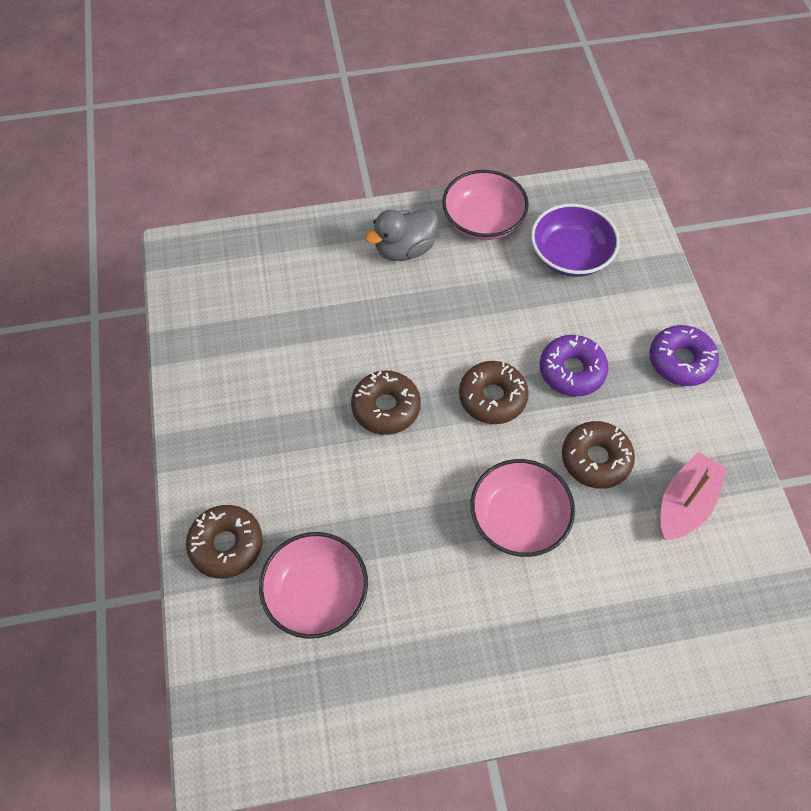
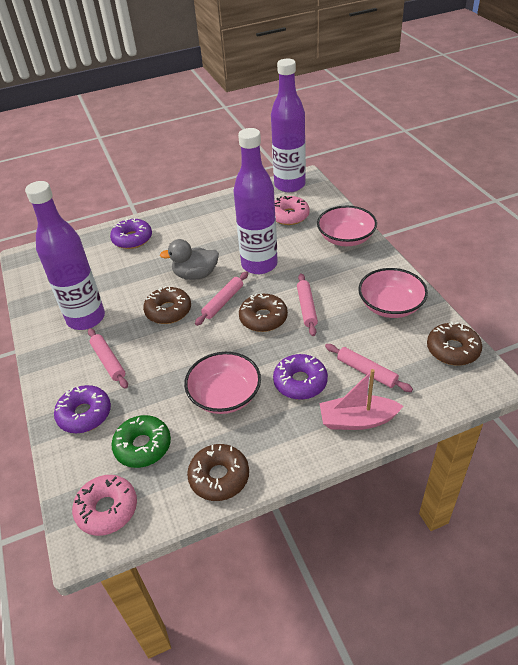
green donut: none = 0 -> [111,415,171,468] = 1
pink donut: none = 0 -> [72,475,137,536] [275,196,310,225] = 2
pink rolling pin: none = 0 -> [88,328,128,389] [195,271,248,326] [297,273,318,336] [325,344,413,392] = 4
purple bottle: none = 0 -> [25,181,105,330] [233,128,278,274] [271,59,306,192] = 3
purple bowl: [531,204,620,277] = 1 -> none = 0
purple donut: [539,335,609,396] [649,325,719,386] = 2 -> [54,385,111,433] [110,218,152,249] [273,354,328,400] = 3

